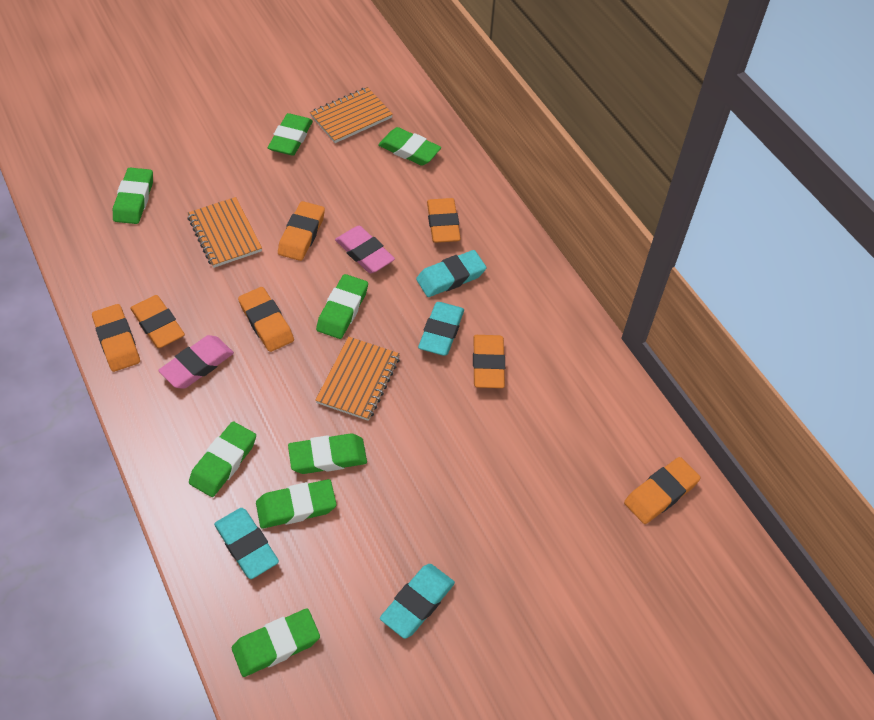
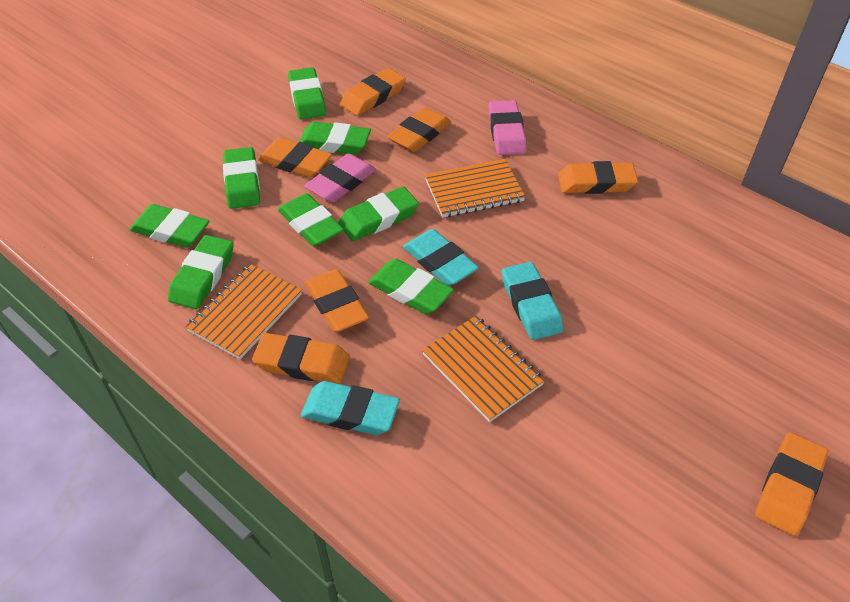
turquoise eraser: [214,508,279,579] [380,564,455,639] [416,250,487,297] [418,302,464,356] = 4 -> [301,381,400,435] [403,229,479,286] [502,262,563,340] = 3

